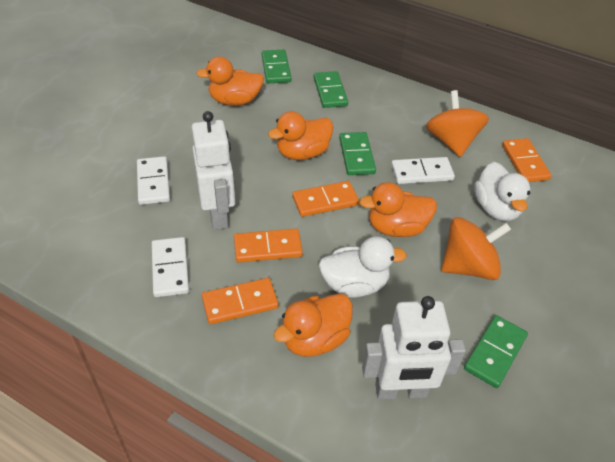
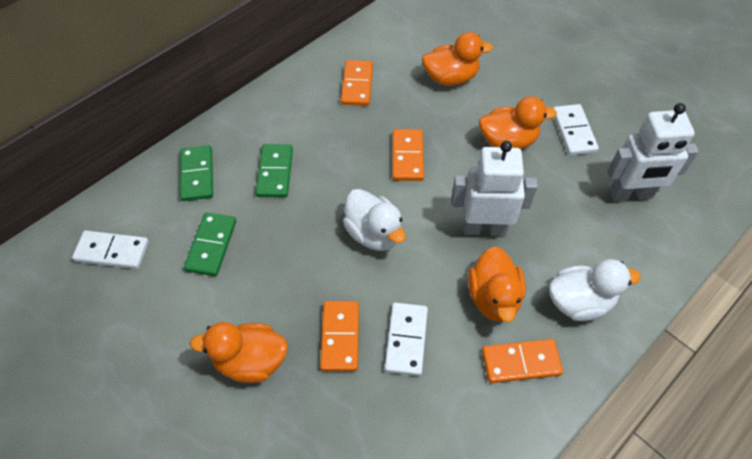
green domino: [262,50,291,83] [314,71,348,108] [339,132,376,175] [464,315,528,388] = 4 -> [180,145,213,201] [184,213,236,276] [256,144,293,198] = 3
orange spinning top: [426,90,489,157] [441,217,511,280] = 2 -> none = 0

